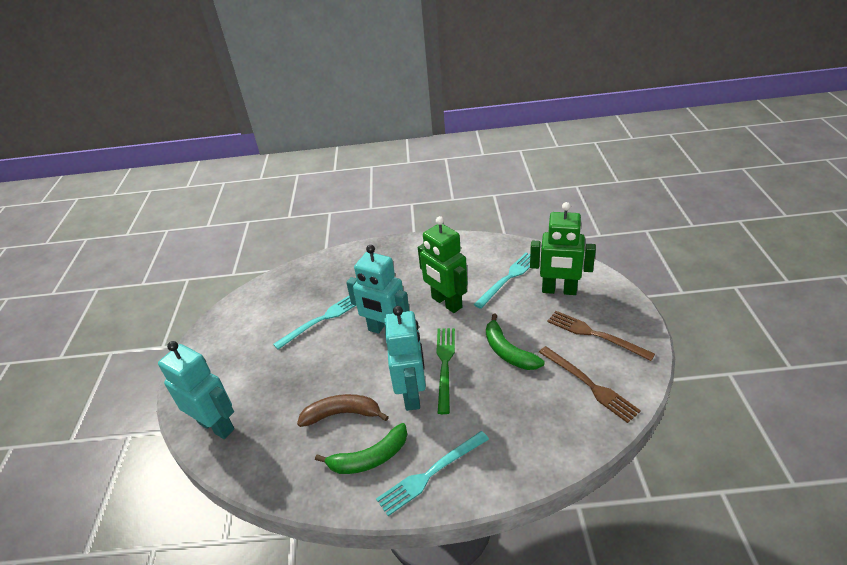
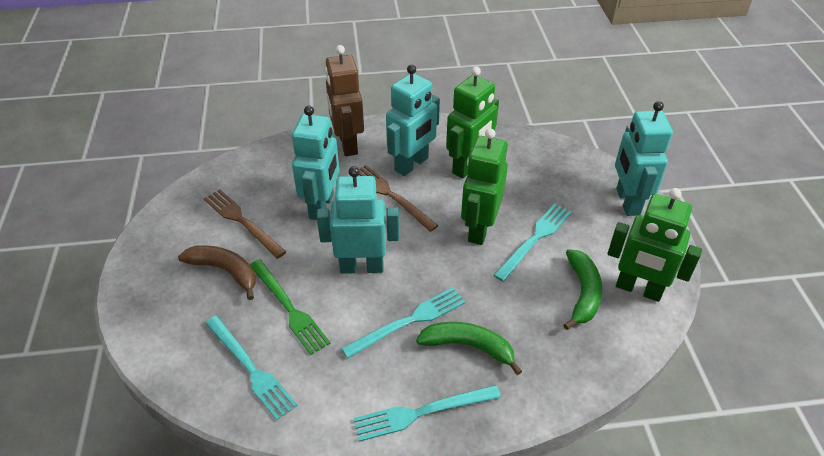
brown robot: none = 0 -> [325,45,364,156] = 1
green robot: [418,216,468,313] [530,202,596,295] = 2 -> [446,66,499,179] [461,128,508,245] [608,188,702,302] = 3
turquoise fork: [273,296,356,350] [376,431,489,516] [473,253,530,309] = 3 -> [205,316,298,420] [341,287,466,359] [353,385,501,442] [493,204,572,282] = 4
turquoise robot: [158,341,234,439] [346,245,410,334] [384,306,426,411] = 3 -> [292,105,339,220] [317,166,399,274] [386,64,440,176] [615,101,673,216] = 4

